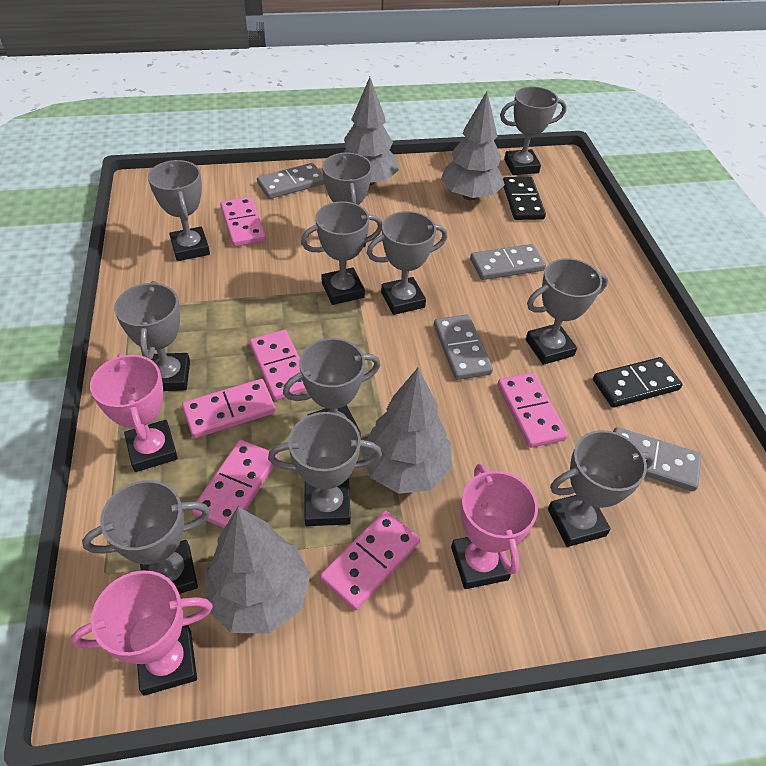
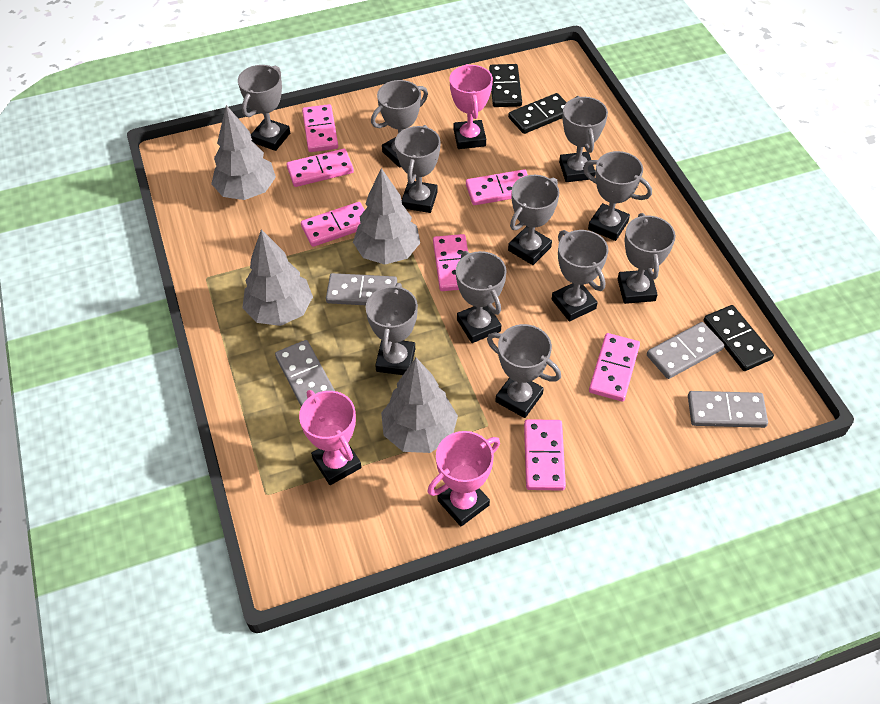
black domino: [503,177,546,220] [593,357,683,408] = 2 -> [489,64,522,107] [508,93,567,134] [704,305,774,371] = 3
pink domino: [182,379,276,438] [192,440,278,528] [220,197,266,247] [250,330,307,400] [320,511,420,610] [497,372,568,448] = 6 -> [287,149,354,187] [301,202,365,247] [302,104,338,152] [433,234,468,291] [466,169,528,205] [524,419,566,491] [589,333,640,402] = 7

